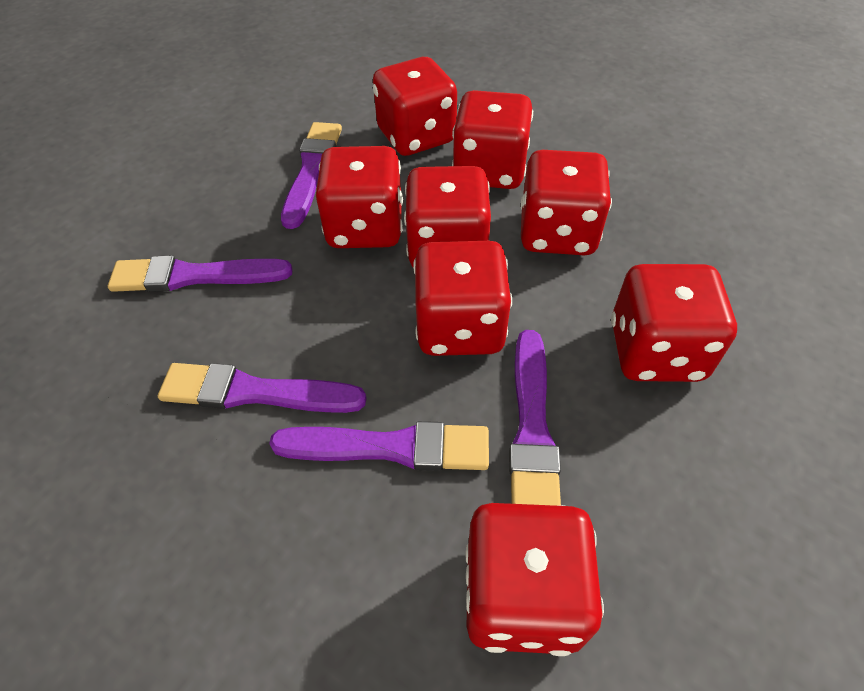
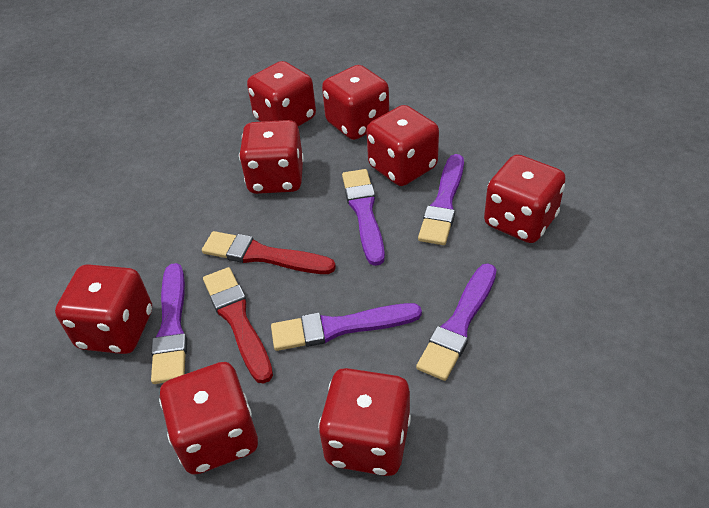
red brush: none = 0 -> [202,231,336,274] [203,267,273,384] = 2

